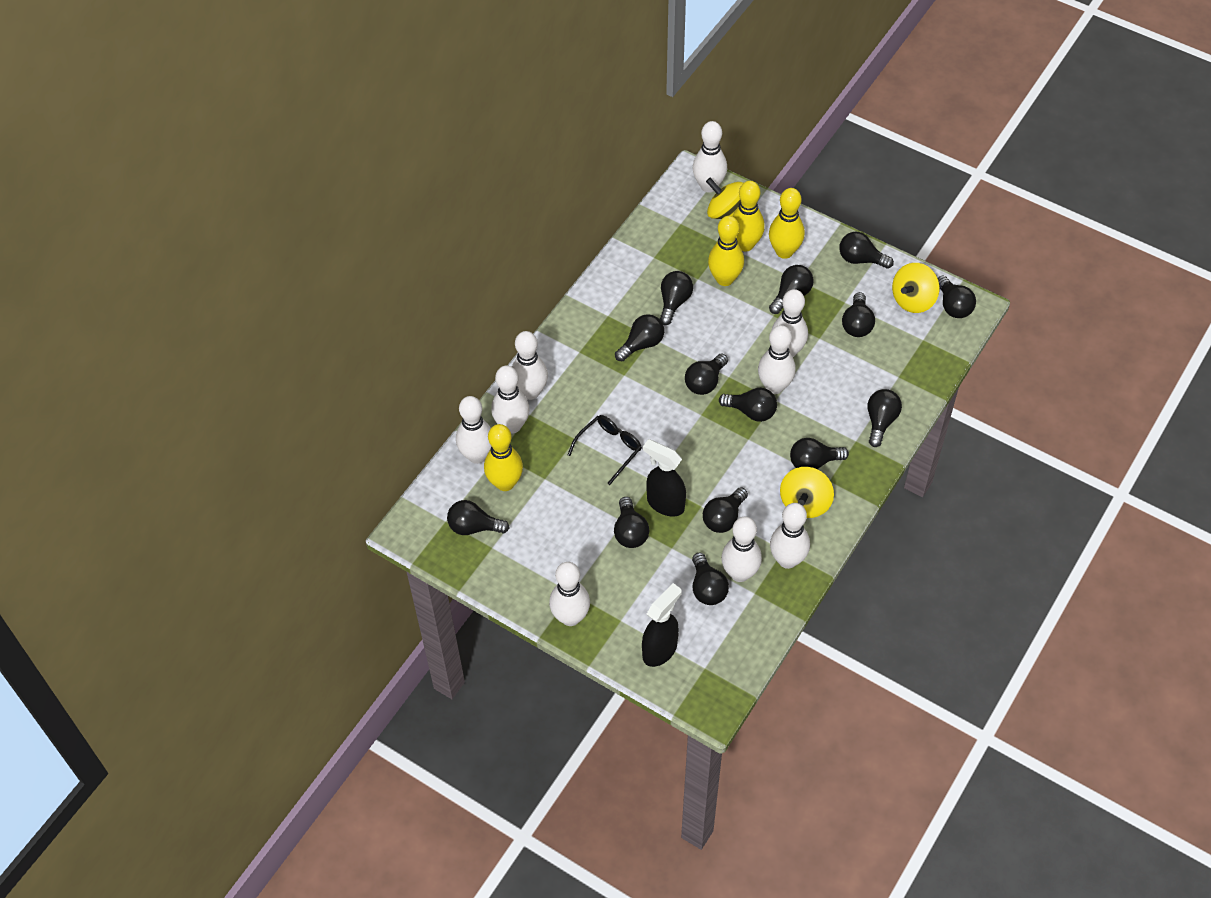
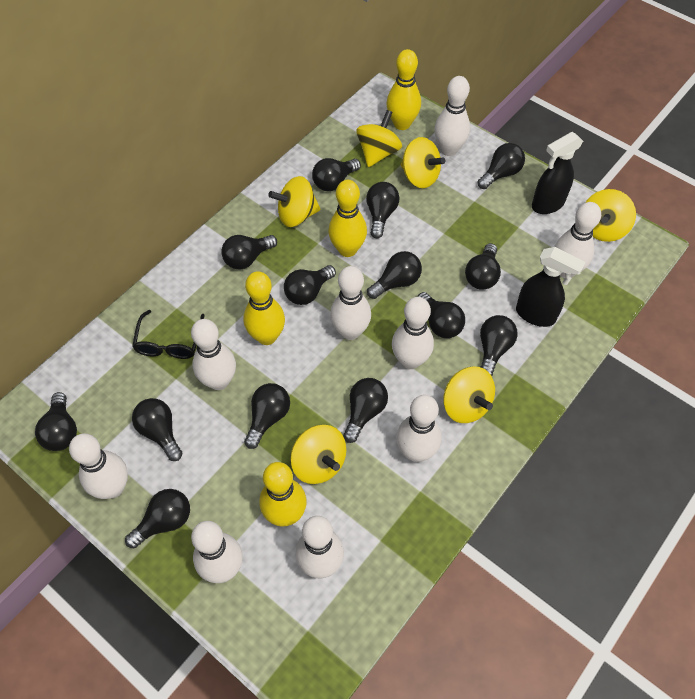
yellow spinning top: [706,178,743,219] [780,467,834,518] [892,263,940,313] = 3 -> [268,176,320,227] [290,425,346,484] [356,110,402,167] [401,137,445,188] [443,367,495,423] [586,189,636,242] = 6

